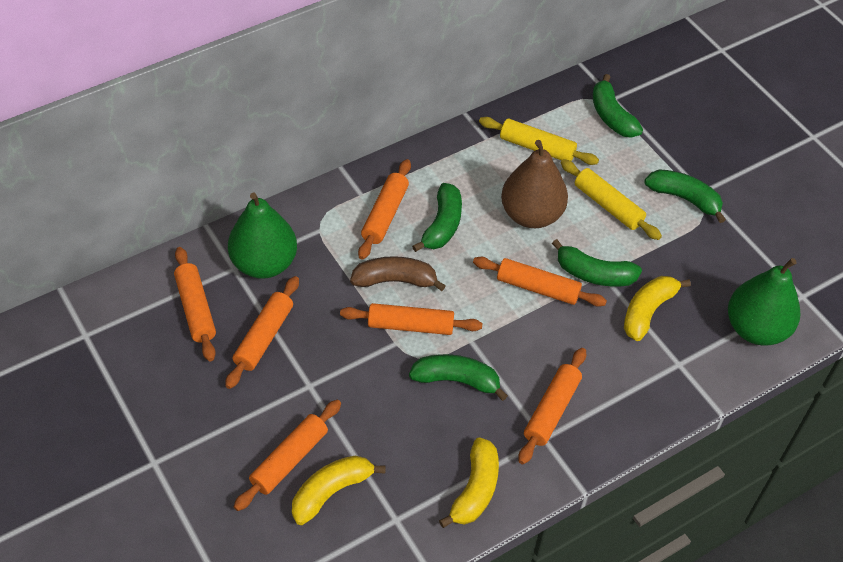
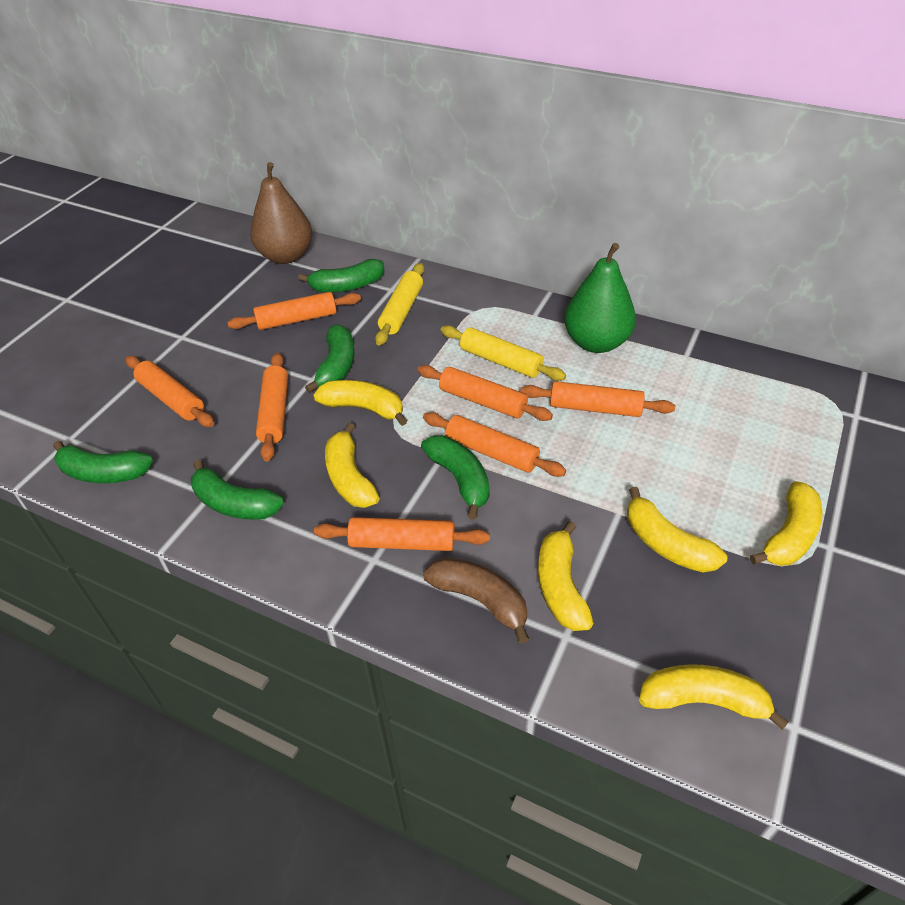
green pear: [228,193,297,279] [728,258,800,345] = 2 -> [564,243,636,353] = 1
yellow banana: [292,456,386,525] [439,437,499,528] [624,276,691,341] = 3 -> [313,380,408,426] [325,423,380,508] [538,521,594,631] [627,487,727,572] [639,664,789,730] [750,481,823,566] = 6

